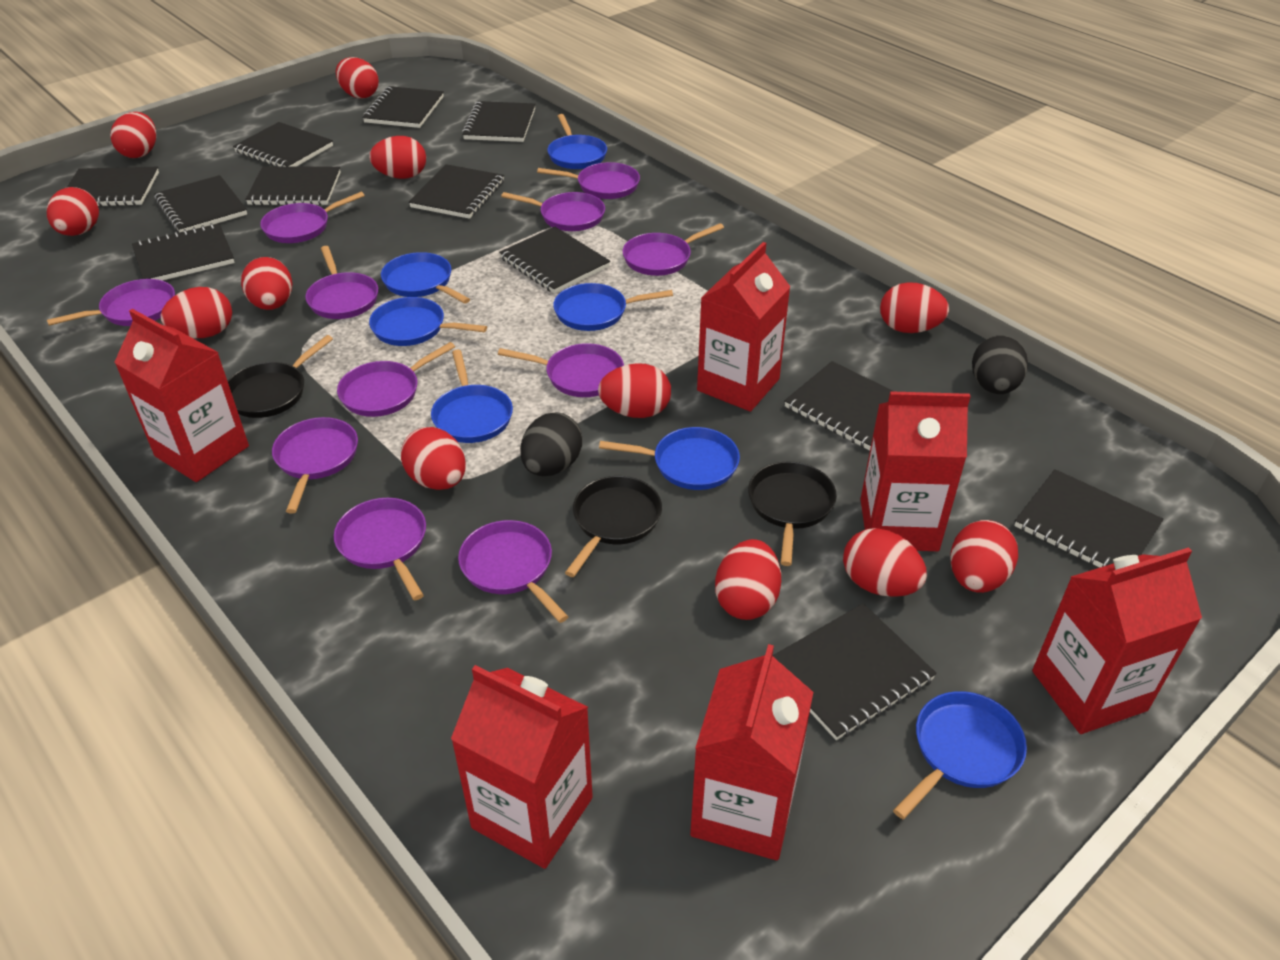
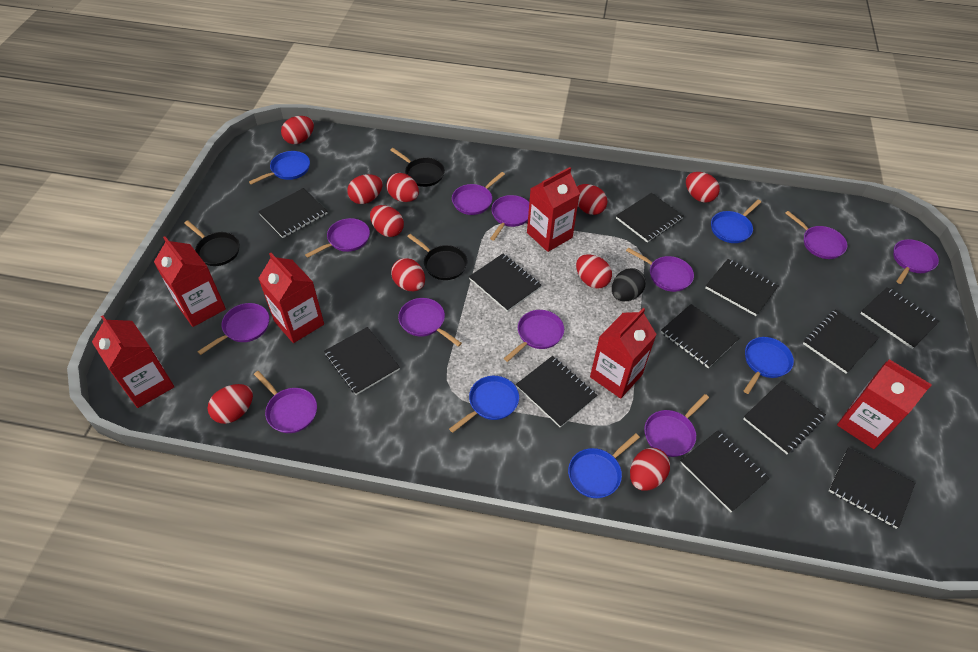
black egg: [520,412,582,476] [972,336,1028,394] = 2 -> [612,268,646,301] = 1
blue pan: [369,297,487,346] [381,252,470,304] [431,350,513,443] [547,114,607,169] [553,283,673,331] [599,427,740,490] [893,691,1027,819] = 7 -> [249,151,310,185] [449,376,519,433] [568,433,640,498] [711,199,761,243] [744,337,794,394] = 5
red egg: [47,187,99,236] [110,112,156,158] [161,287,232,338] [241,257,292,310] [336,57,379,99] [369,136,426,179] [401,427,466,490] [598,363,671,418] [715,539,781,620] [843,528,927,597] [880,282,949,333] [950,520,1018,593] = 12 -> [208,384,253,424] [281,116,314,144] [347,174,383,204] [370,205,404,237] [387,173,419,202] [391,258,425,291] [576,254,612,289] [577,184,607,215] [630,448,670,491] [686,172,720,203] = 10

